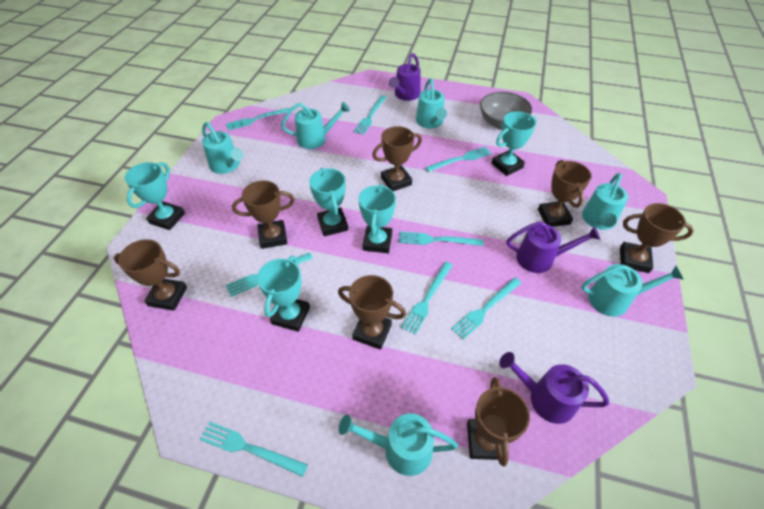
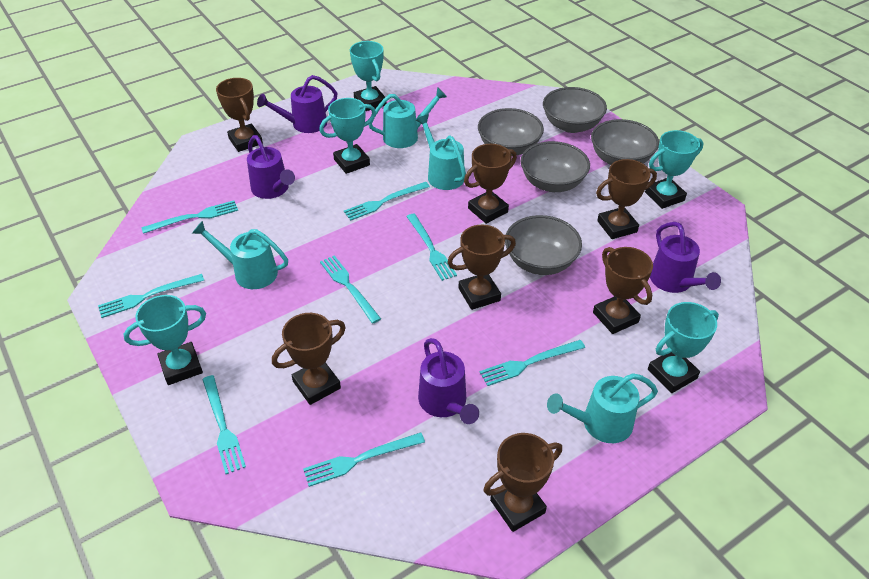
grey bowl: [480,92,532,130] = 1 -> [478,108,544,155] [505,215,582,275] [520,141,590,192] [543,87,607,133] [591,119,659,165] = 5
purple watering can: [389,53,421,101] [499,352,609,424] [507,221,600,273] = 3 -> [247,135,295,199] [257,75,338,133] [418,338,479,424] [650,222,721,293] = 4
turquoise watering can: [202,122,243,174] [281,102,350,149] [339,413,458,476] [416,78,447,128] [582,173,628,230] [582,264,684,317] = 6 -> [192,221,288,289] [368,87,447,148] [416,114,466,190] [547,373,658,443] = 4

